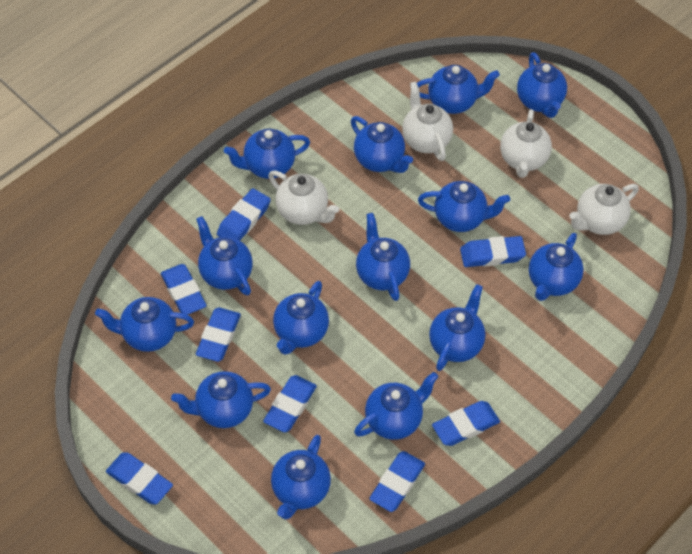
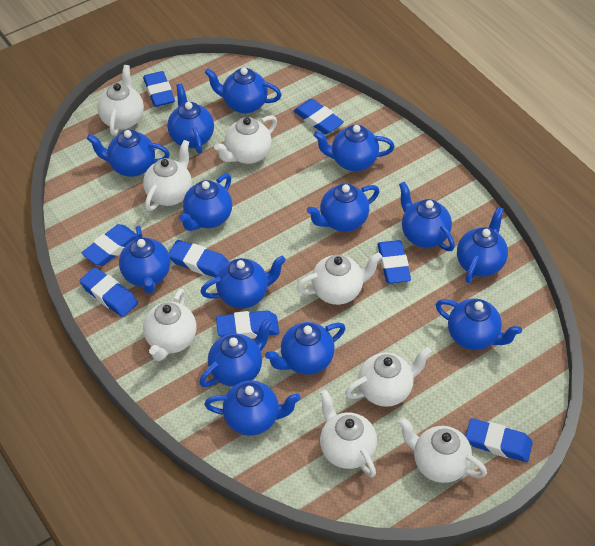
white teapot: [268,170,339,225] [402,82,453,161] [500,109,552,178] [569,184,639,235] = 4 -> [97,65,144,136] [143,140,192,211] [143,289,197,361] [214,115,277,164] [297,252,382,305] [320,390,377,477] [345,347,432,407] [398,417,487,483] = 8

